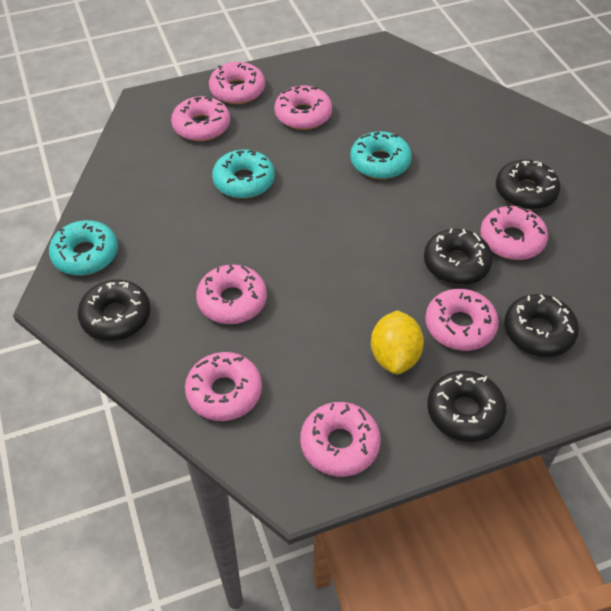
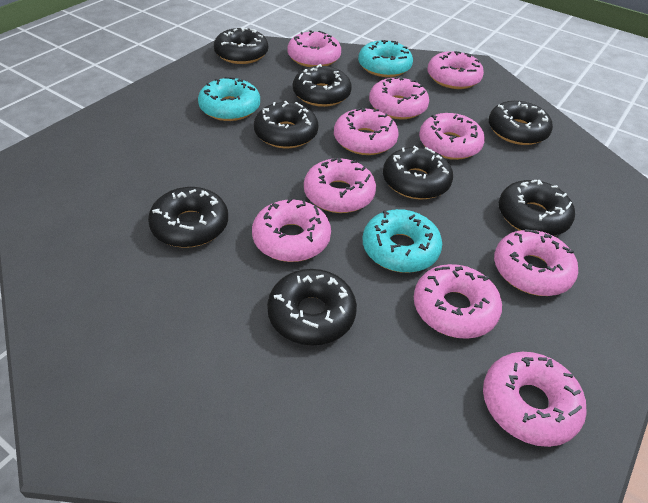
black donut: [77,280,151,341] [424,228,493,285] [427,370,506,442] [496,160,560,210] [504,294,579,357] = 5 -> [148,187,228,248] [214,28,268,64] [254,101,319,148] [267,269,357,346] [293,64,352,107] [383,146,453,200] [489,101,553,145] [499,180,575,236] = 8
pink donut: [171,96,230,141] [185,352,262,421] [196,264,267,324] [209,62,265,104] [274,85,332,130] [300,402,381,477] [425,289,499,351] [480,206,548,260] = 8 -> [252,198,331,262] [288,30,341,67] [304,158,376,213] [334,107,399,155] [369,77,429,119] [414,264,502,339] [419,113,485,160] [428,51,484,89] [483,352,587,447] [494,229,578,296] = 10
yellow lemon: [371,310,424,374] = 1 -> none = 0

